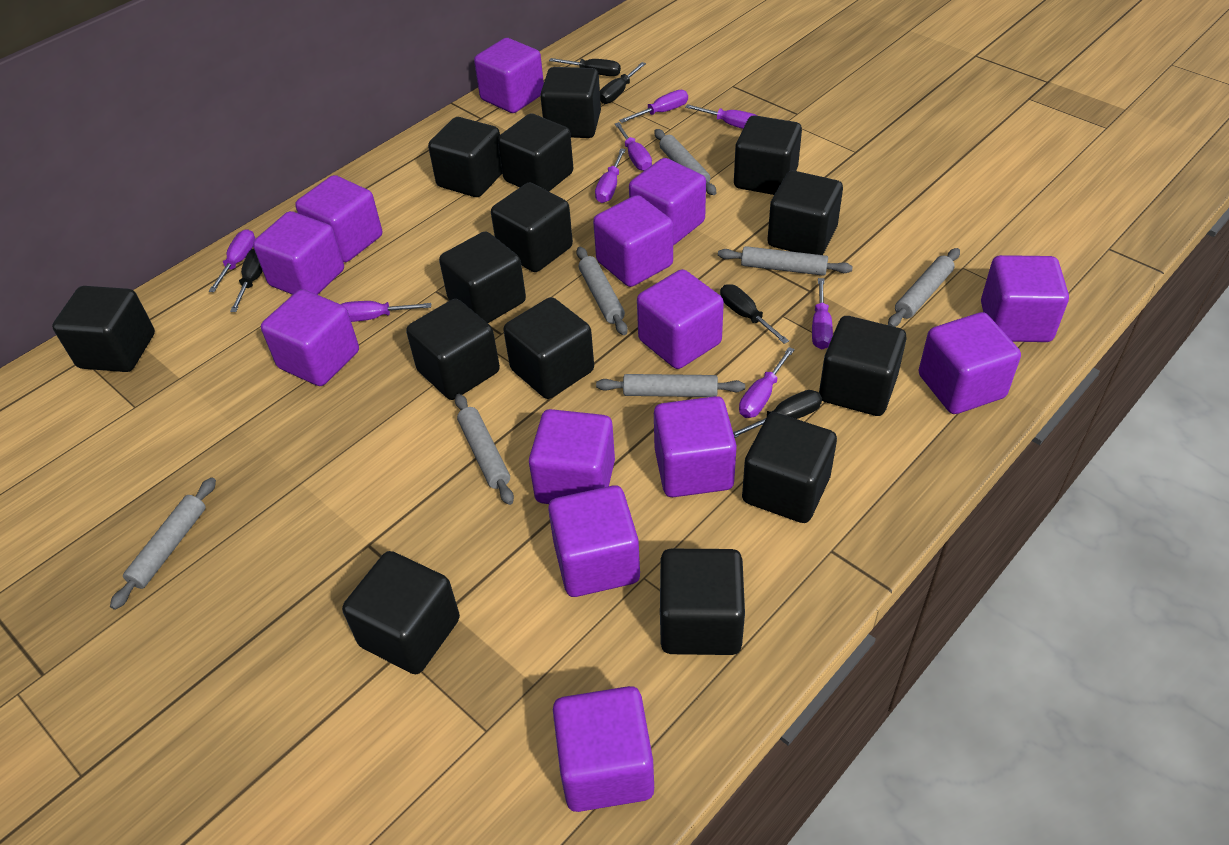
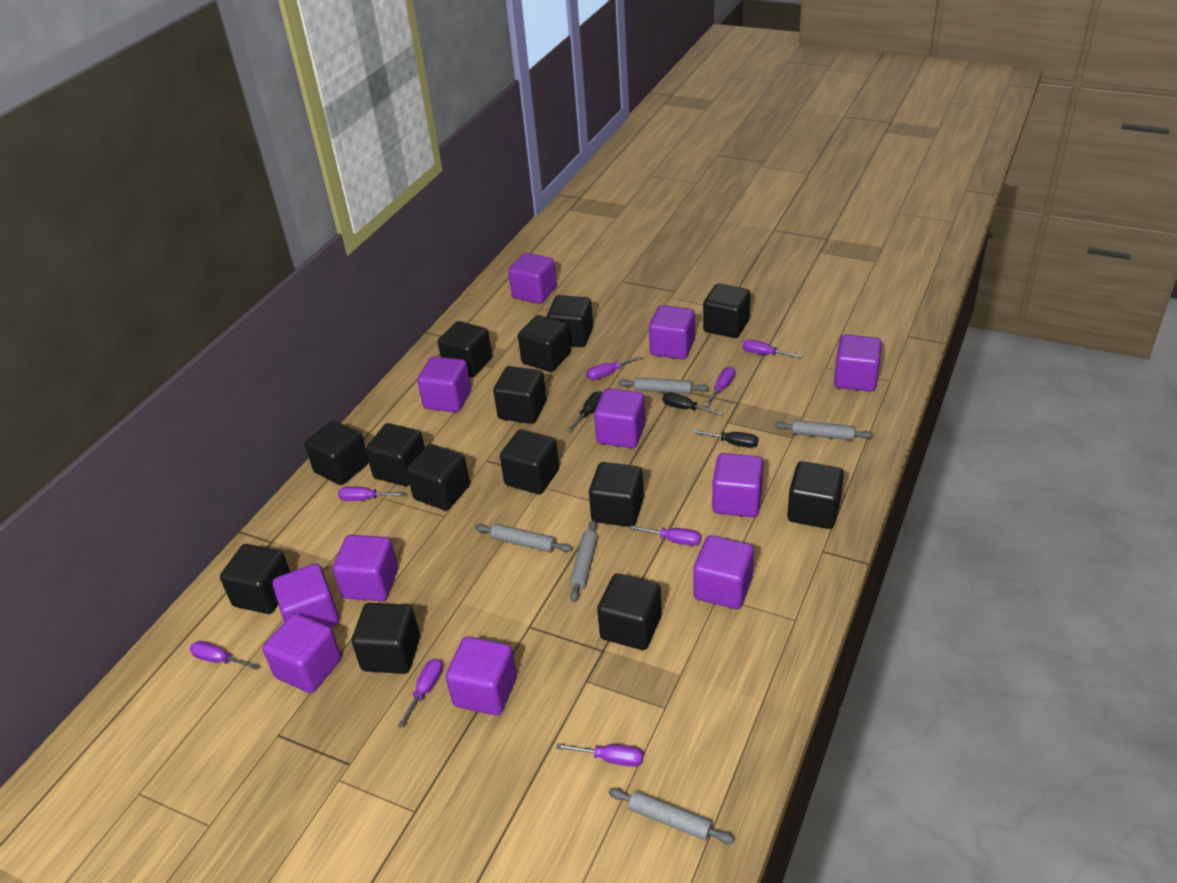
black screwdriver: [230,248,263,312] [549,58,621,76] [600,62,646,104] [720,284,789,344] [733,390,822,438] = 5 -> [567,391,603,432] [662,392,723,415] [692,430,758,448] = 3
grey rolling pin: [110,477,216,610] [455,394,514,505] [576,247,628,335] [596,374,745,397] [654,129,716,195] [718,246,853,276] [888,248,960,327] = 7 -> [475,524,572,552] [570,520,598,602] [608,788,734,844] [618,377,709,394] [774,420,873,440] = 5
purple cube: [253,211,344,295] [261,289,359,386] [295,175,382,262] [474,38,544,113] [529,409,615,504] [548,485,640,597] [553,686,654,812] [593,195,673,287] [629,158,706,245] [637,269,724,369] [654,396,737,497] [919,312,1021,414] [981,255,1069,342] = 13 -> [263,613,341,693] [273,564,339,628] [333,535,398,601] [417,356,471,412] [446,636,517,715] [508,253,557,304] [594,388,646,448] [649,305,695,360] [693,535,754,609] [712,453,764,517] [834,335,882,392] = 11

